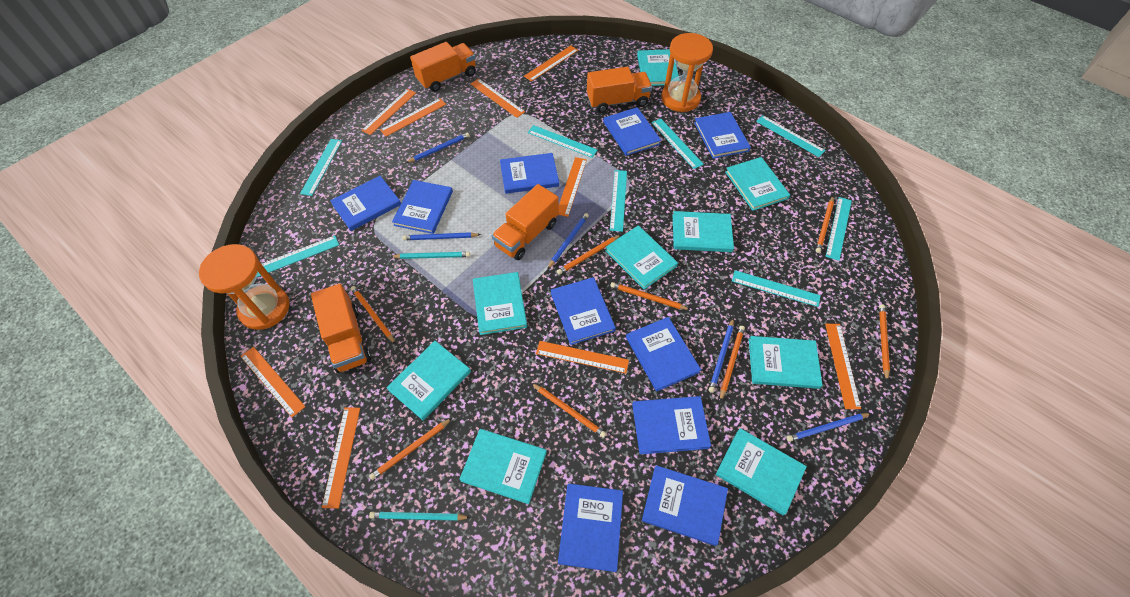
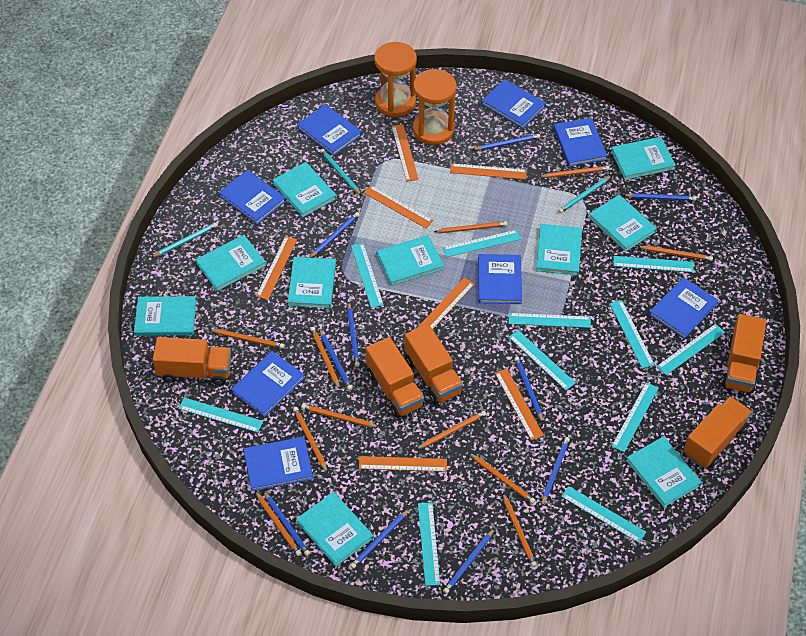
blue book: [330,176,401,231] [392,180,453,234] [500,153,559,194] [551,277,616,345] [558,484,623,572] [603,107,661,156] [626,317,701,392] [632,396,711,455] [642,465,728,546] [694,112,751,159] = 10 -> [218,170,286,225] [231,351,305,417] [244,437,313,491] [297,104,362,156] [478,254,522,304] [481,79,546,129] [554,118,607,166] [649,277,719,339] = 8
blue pencil: [403,232,481,240] [406,133,470,163] [548,213,589,269] [709,318,734,393] [786,413,871,442] = 5 -> [263,491,310,556] [309,212,360,258] [319,329,353,391] [347,302,360,367] [350,509,409,569] [443,528,495,594] [472,134,540,150] [514,357,543,423] [541,437,570,507] [623,193,697,201] = 10
orange pencil: [351,286,396,344] [369,418,452,480] [531,383,606,438] [557,235,621,275] [610,282,691,310] [720,326,745,402] [816,197,834,253] [879,304,890,381] = 8 -> [209,329,284,349] [255,491,302,556] [293,407,327,473] [301,404,379,427] [310,327,340,390] [417,411,486,449] [434,221,508,233] [469,453,535,504] [503,493,537,567] [539,166,609,178] [637,246,713,261] = 11
orange ruler: [240,347,305,417] [322,407,360,509] [361,89,416,135] [380,98,446,137] [471,79,525,118] [524,46,578,82] [536,341,629,373] [558,157,587,217] [825,324,861,409] = 9 -> [256,236,297,300] [359,456,447,472] [364,185,433,228] [391,124,419,182] [416,277,475,329] [450,163,527,179] [495,369,544,440] = 7
orange truck: [311,284,371,373] [410,42,476,92] [492,184,559,260] [587,67,652,113] = 4 -> [153,337,231,385] [366,337,424,418] [404,324,463,404] [683,396,752,468] [721,314,766,393] = 5
turquoise book: [386,341,471,420] [459,429,547,504] [473,272,527,335] [605,225,678,290] [637,49,679,86] [673,211,734,252] [716,428,807,515] [725,157,790,211] [749,336,823,389] = 9 -> [134,296,196,336] [195,235,266,291] [273,162,337,217] [288,257,336,308] [296,492,373,566] [377,235,444,286] [536,224,582,275] [588,195,657,252] [611,137,676,180] [626,436,702,507] = 10
turquoise pencil: [369,512,471,521] [390,252,470,259] = 2 -> [151,223,217,258] [320,149,361,195] [558,176,611,213] = 3
turquoise ruler: [257,235,339,277] [300,139,342,196] [528,125,597,158] [610,170,627,232] [651,118,704,169] [732,270,821,307] [756,115,825,157] [826,197,852,261] = 8 -> [179,398,263,433] [351,243,384,308] [418,502,440,586] [442,230,521,257] [509,313,591,328] [509,330,576,390] [561,486,646,543] [610,300,655,368] [612,382,659,452] [613,256,694,272] [657,324,725,375] = 11

